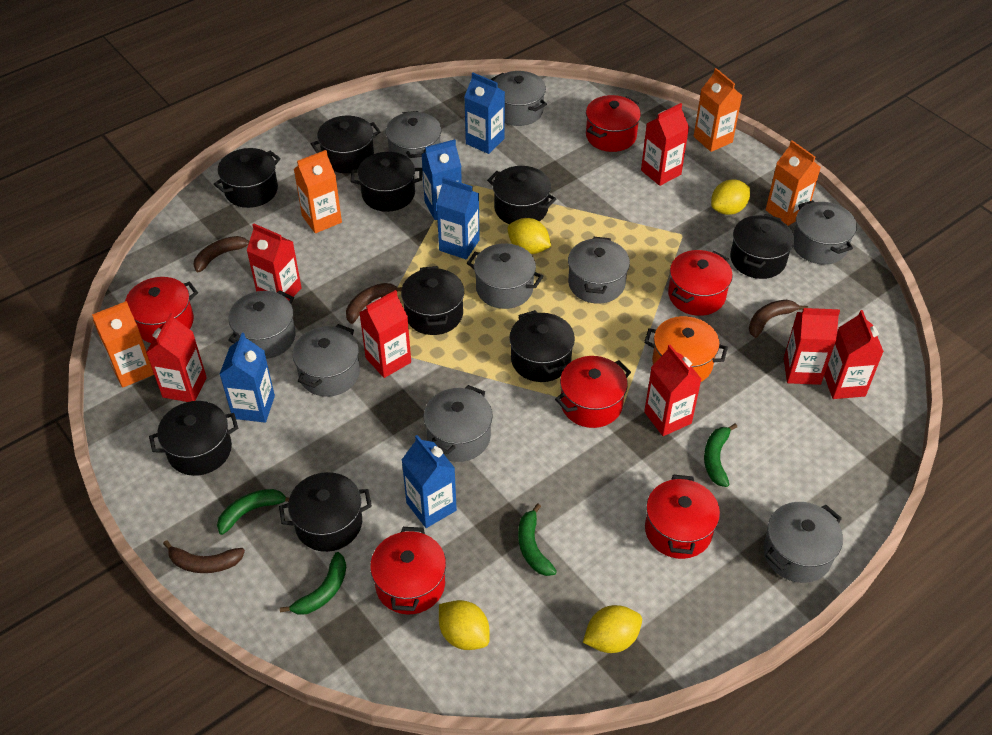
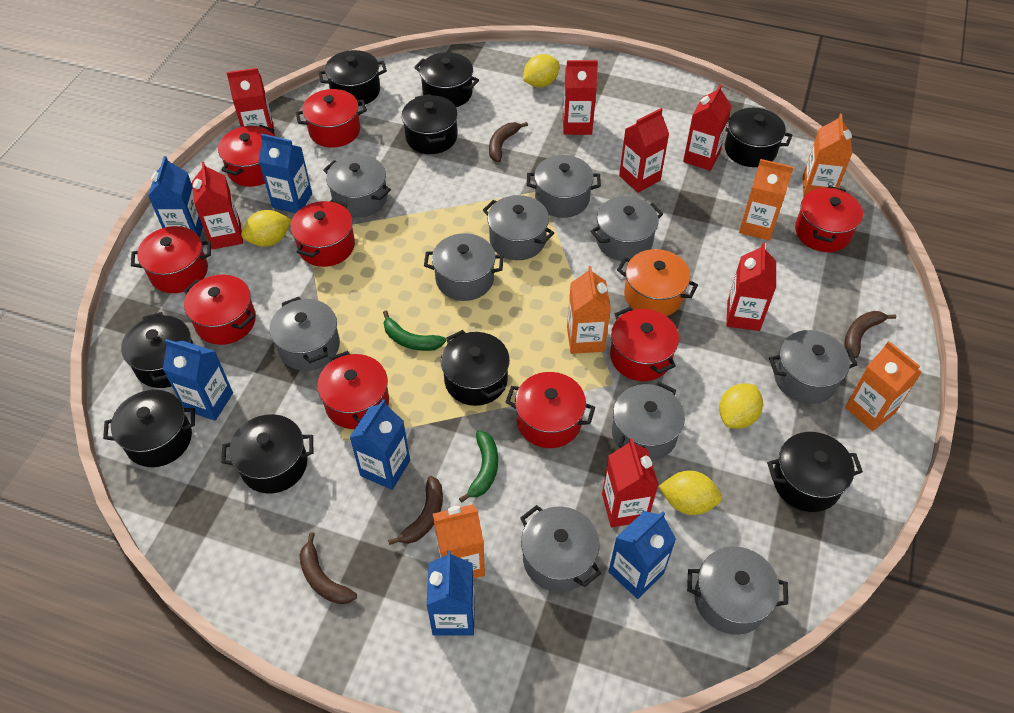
blue carton: [219,333,275,423] [402,435,457,528] [422,139,462,220] [437,177,480,260] [464,73,505,154] = 5 -> [148,156,203,237] [163,339,233,421] [259,134,312,213] [349,399,410,490] [426,551,475,636] [608,511,676,599] = 6
green banana: [217,489,289,535] [280,552,346,615] [518,503,557,576] [704,423,737,487] = 4 -> [383,311,446,351] [459,431,498,502] = 2
grey pot: [228,290,295,359] [293,324,360,397] [386,111,441,168] [424,385,493,462] [467,243,543,309] [491,71,547,126] [568,237,630,304] [763,502,843,583] [793,200,857,265] = 9 -> [269,297,340,371] [323,155,391,218] [424,233,504,301] [483,195,554,260] [520,505,601,592] [527,155,601,218] [591,196,663,261] [612,381,685,461] [687,546,788,635] [769,330,857,404] = 10
orange carton: [92,301,154,388] [294,150,342,233] [694,68,743,152] [766,140,821,226] = 4 -> [433,504,485,578] [567,266,611,354] [739,159,794,240] [803,114,852,196] [845,341,922,431] = 5
red pot: [125,277,198,343] [370,527,446,614] [555,356,631,428] [586,95,641,152] [645,475,720,559] [668,250,733,316] = 6 -> [131,226,211,293] [184,275,256,345] [218,125,274,187] [291,199,355,267] [296,89,367,148] [317,351,389,429] [506,372,595,448] [610,306,679,381] [795,186,863,252] = 9

